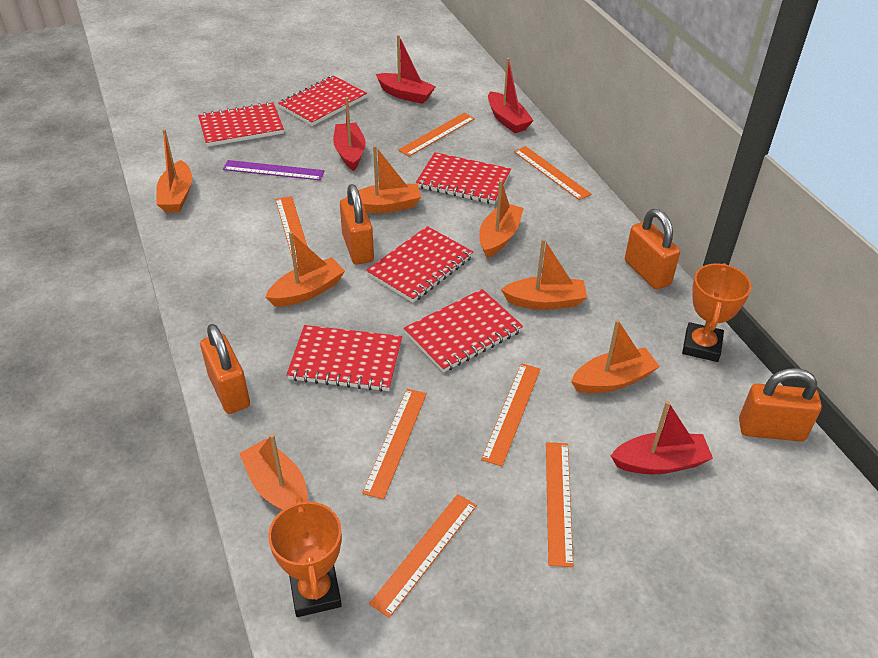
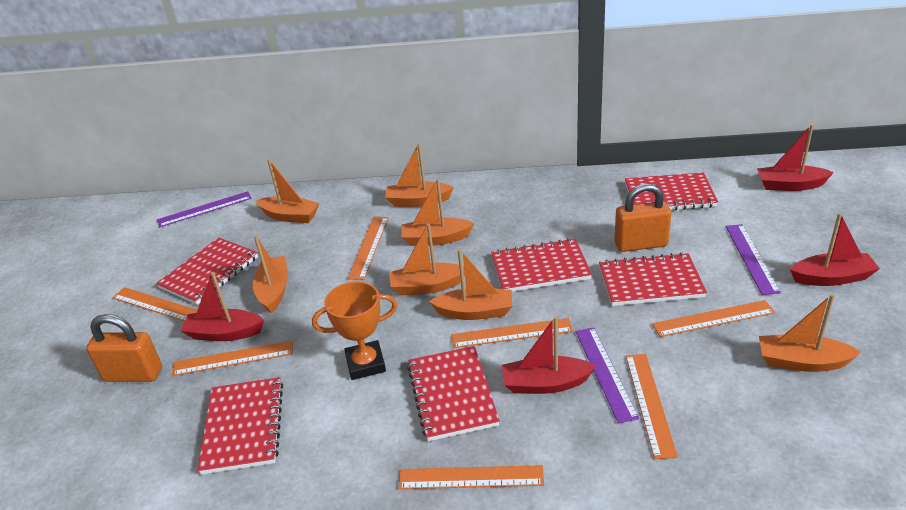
orange padlock: [200,324,250,414] [340,184,374,265] [625,209,680,290] [739,368,822,441] = 4 -> [86,314,162,382] [614,183,671,252] = 2
orange trophy: [268,496,342,617] [682,263,751,362] = 2 -> [312,281,397,380] = 1
purple ruler: [223,160,324,180] = 1 -> [157,191,252,227] [575,327,639,423] [726,224,781,295] = 3

